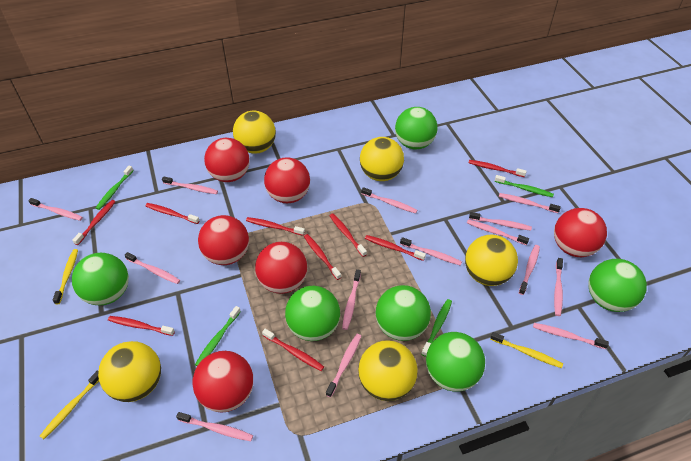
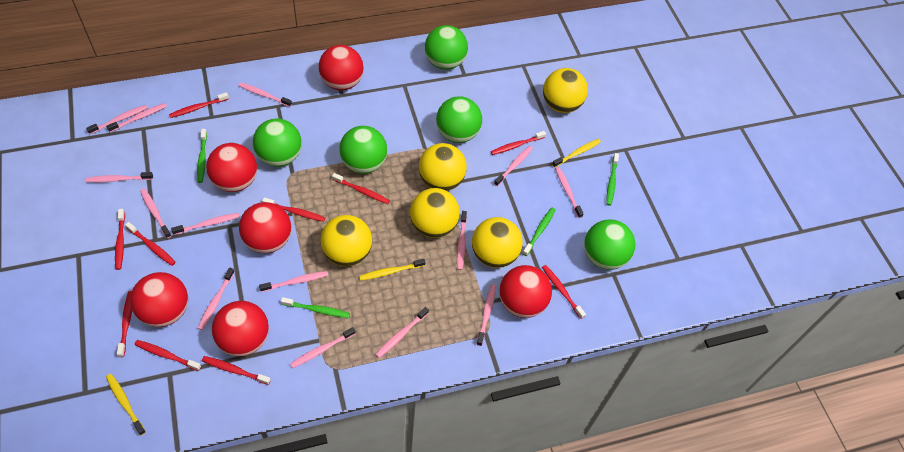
green ball: [72,253,129,305] [285,286,340,341] [375,285,431,341] [395,107,437,149] [426,332,485,392] [588,259,647,312] = 6 -> [253,119,302,167] [339,126,387,174] [425,25,468,70] [436,96,482,143] [584,220,635,270] = 5
red toothbrush: [72,200,116,245] [108,316,175,336] [145,203,200,224] [246,217,305,236] [262,329,324,371] [304,234,341,280] [330,214,367,257] [365,235,426,261] [468,160,527,177] = 9 -> [115,209,125,270] [117,291,132,357] [125,222,176,266] [134,340,201,371] [169,92,229,118] [202,356,271,385] [262,198,325,222] [332,173,390,204] [491,131,546,155] [542,265,586,319] = 10

